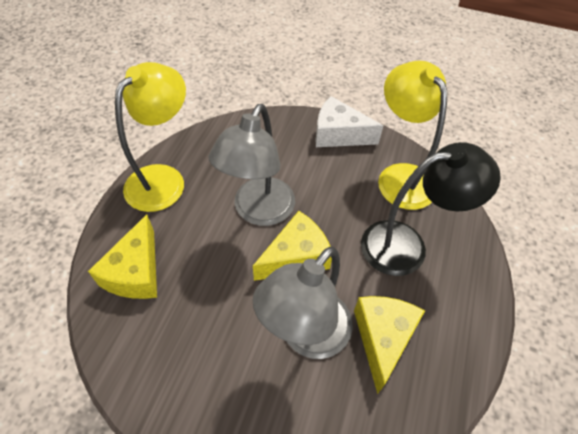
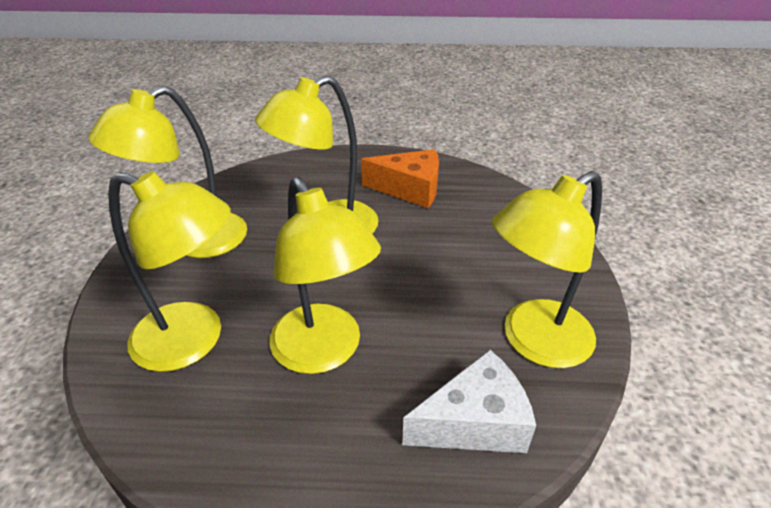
black lamp: [361,142,501,276] = 1 -> none = 0
grey lamp: [209,104,295,226] [253,246,353,359] = 2 -> none = 0
orange cheese: none = 0 -> [361,149,439,208] = 1
yellow cheese: [88,214,157,299] [253,211,332,281] [354,296,425,394] = 3 -> none = 0
yellow lamp: [115,62,186,212] [378,61,447,210] = 2 -> [88,86,247,258] [108,171,231,372] [255,75,379,234] [270,177,381,374] [492,171,602,368] = 5

